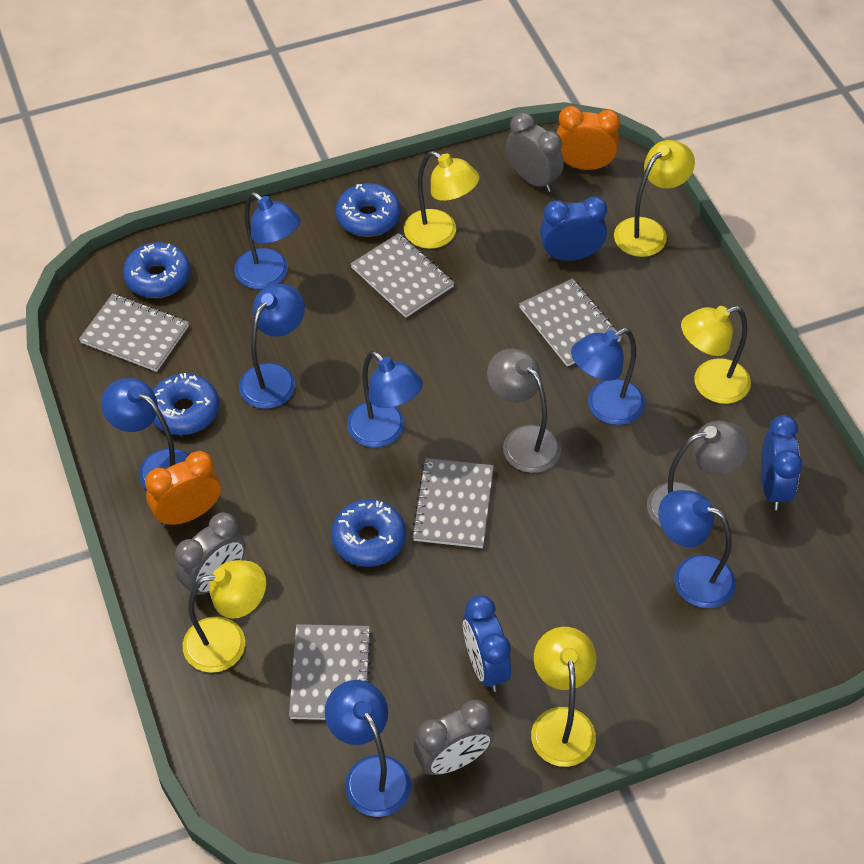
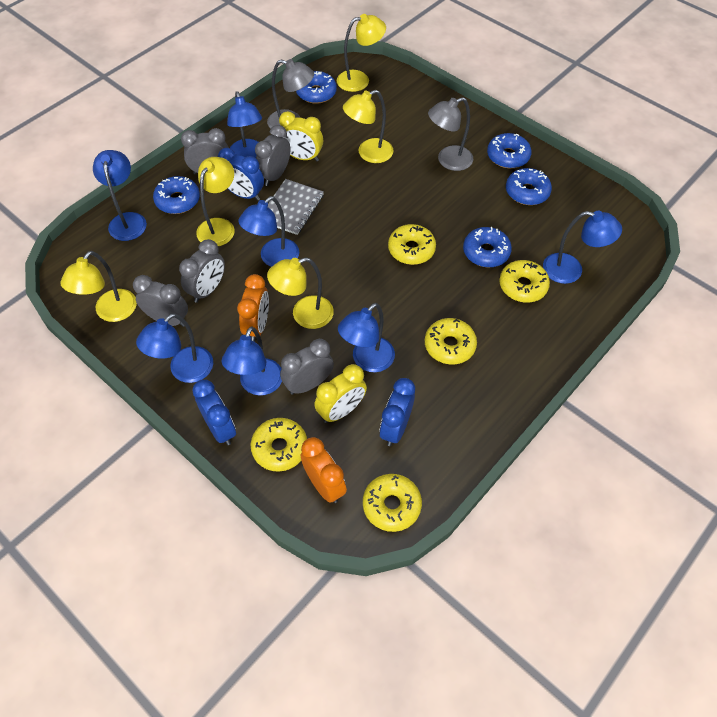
blue donut: [123,242,190,298] [153,373,219,435] [331,499,406,567] [336,183,401,237] = 4 -> [153,176,200,214] [296,71,337,104] [463,227,512,268] [487,133,532,168] [506,168,552,205] = 5
grey clock: [175,512,246,598] [413,700,494,775] [506,112,564,192] = 3 -> [133,275,188,327] [179,239,225,303] [181,128,229,174] [255,125,290,186] [280,339,334,395] = 5
grey notebook: [79,294,189,372] [289,624,372,720] [350,233,454,318] [411,458,494,548] [519,278,622,367] = 5 -> [268,179,324,235] = 1
yellow clock: none = 0 -> [279,111,323,161] [314,364,367,423] = 2
yellow donut: none = 0 -> [251,418,307,472] [363,474,422,532] [388,224,436,265] [425,318,477,364] [499,260,550,303] = 5

